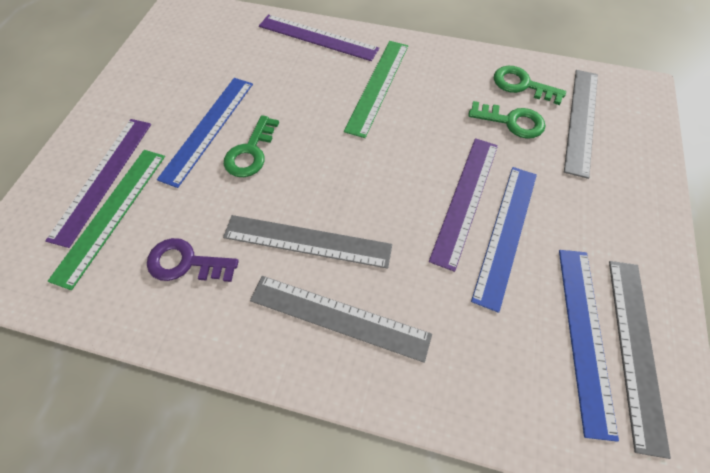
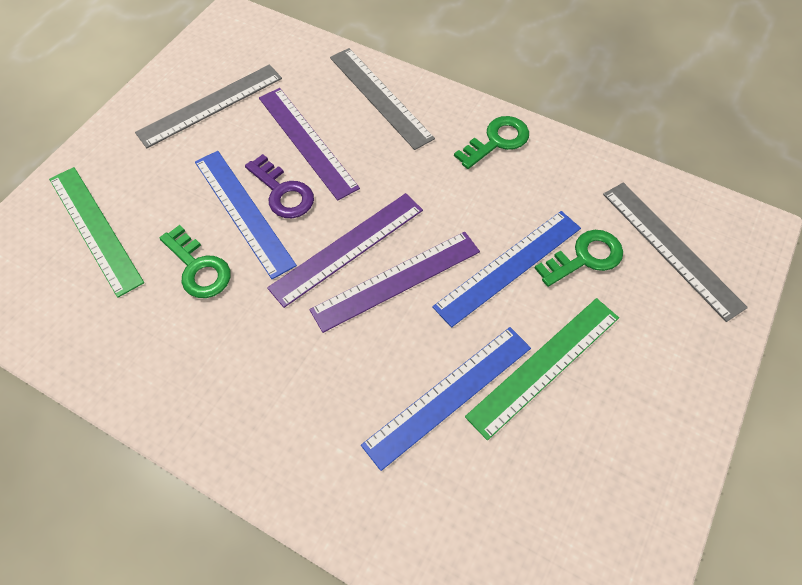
grey ruler: [223,215,392,269] [250,276,432,363] [564,70,598,179] [609,261,671,459] = 4 -> [135,65,282,148] [330,48,435,150] [603,182,748,322] = 3

